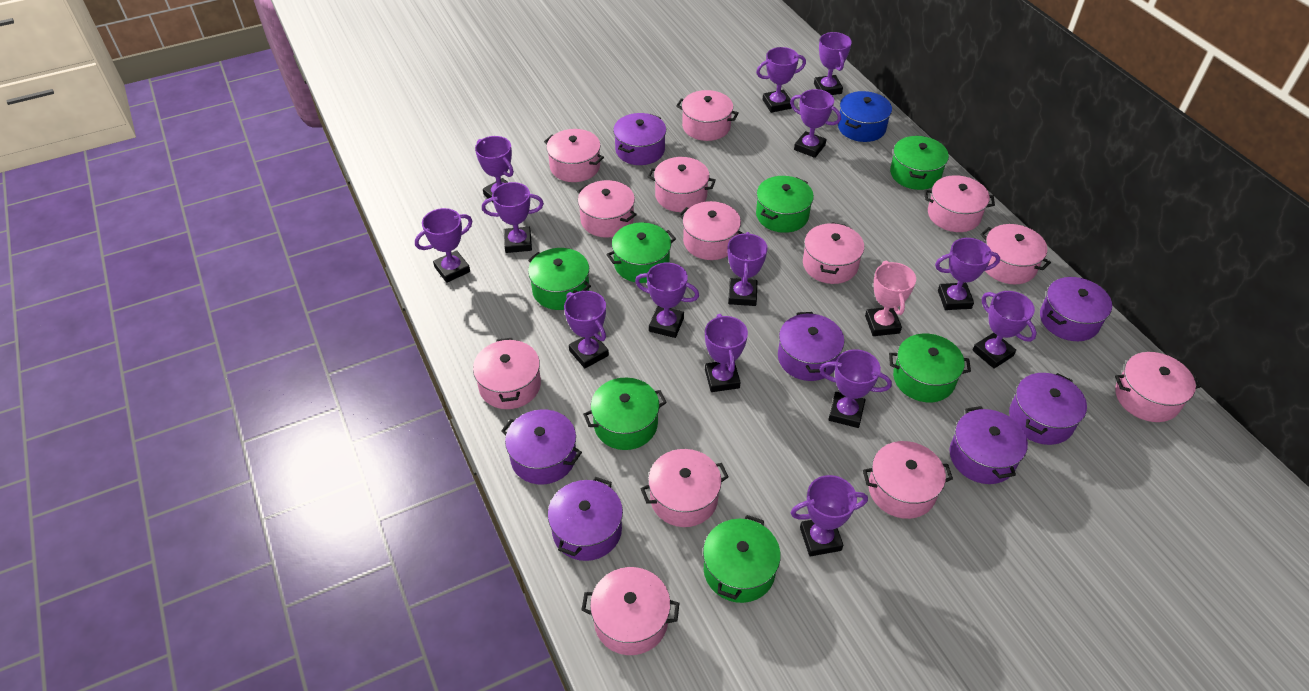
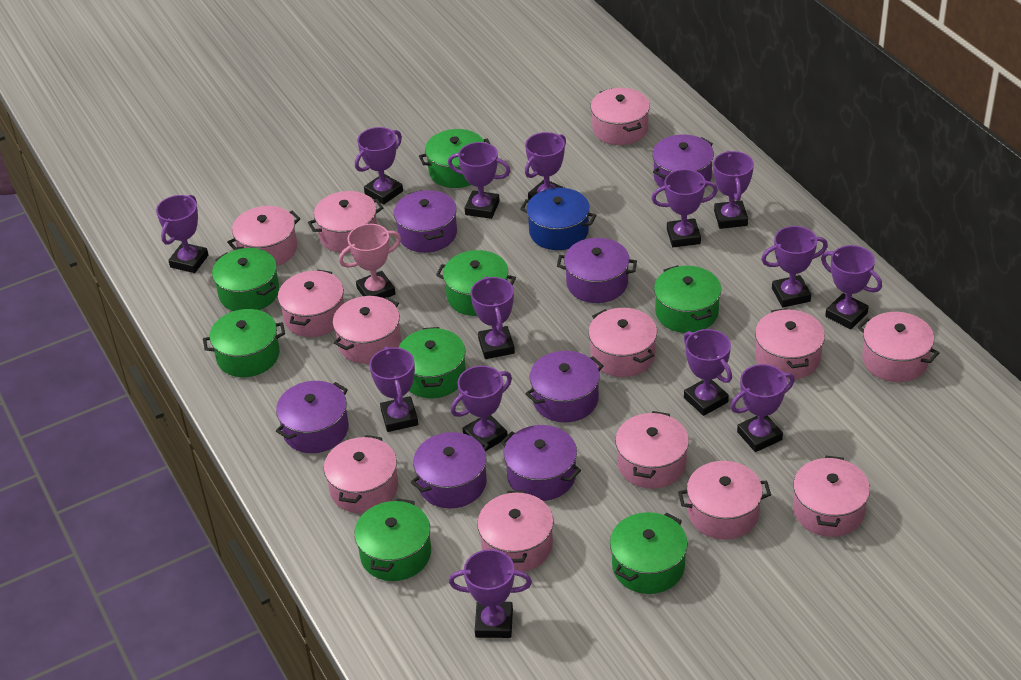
green pot: [528,248,591,310] [583,378,667,450] [606,223,676,283] [703,515,781,603] [756,176,814,233] [889,334,971,402] [890,136,949,190] = 7 -> [203,309,285,377] [212,248,279,311] [354,498,431,581] [398,327,466,398] [419,129,490,188] [436,250,516,316] [610,512,688,594] [654,265,721,333] = 8

